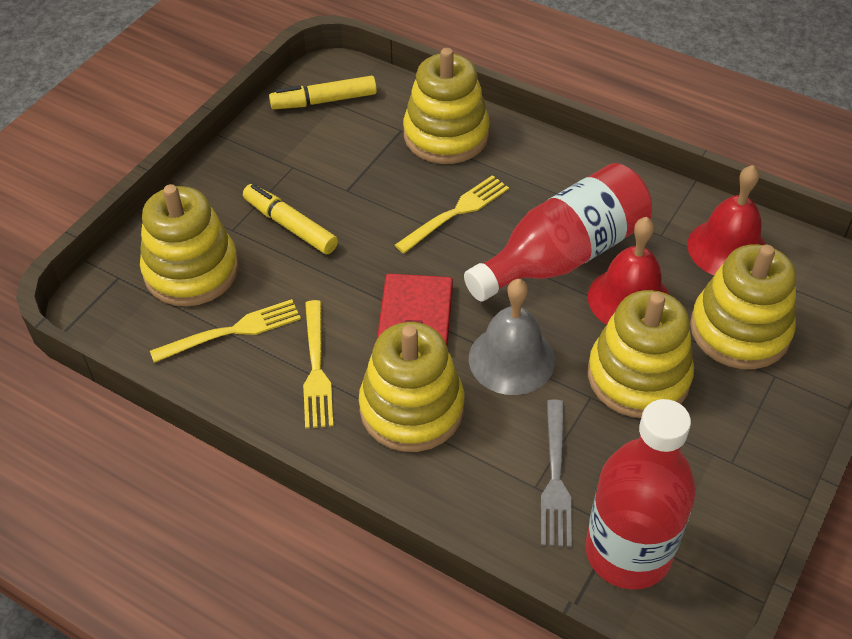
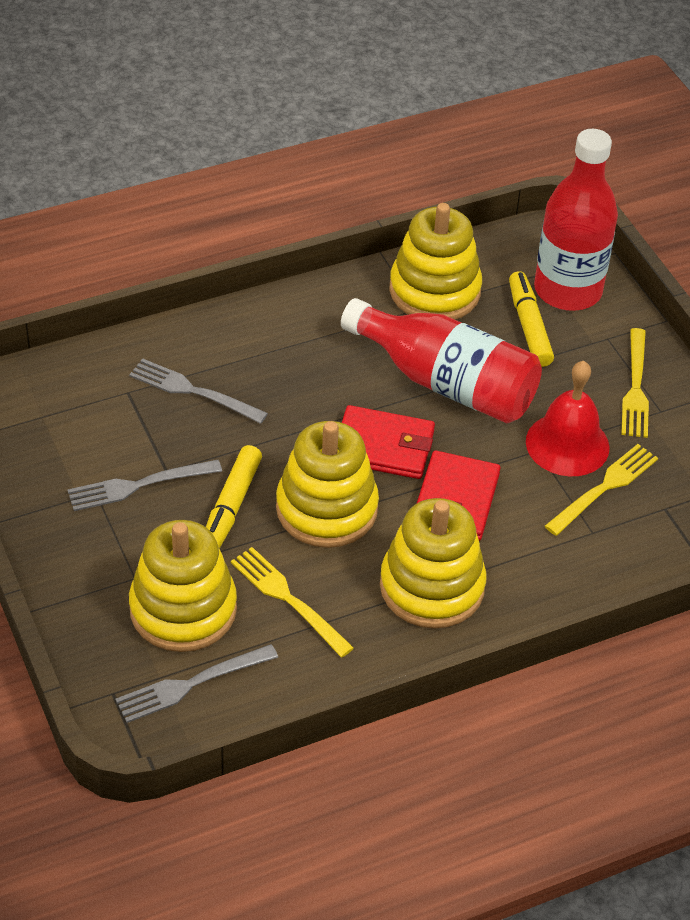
grey bell: [469,279,555,395] = 1 -> none = 0
grey fork: [541,399,572,547] = 1 -> [68,460,222,511] [115,644,278,723] [129,358,268,424] = 3
red bell: [588,217,669,325] [687,165,766,275] = 2 -> [526,361,610,476] = 1
red wallet: [377,274,453,346] = 1 -> [342,405,435,479] [416,450,501,541] = 2
yellow stacking toy: [140,184,239,306] [359,322,464,452] [403,48,490,164] [588,290,694,418] [690,244,796,369] = 5 -> [129,520,237,652] [276,421,379,548] [380,498,486,629] [389,203,482,320] = 4

